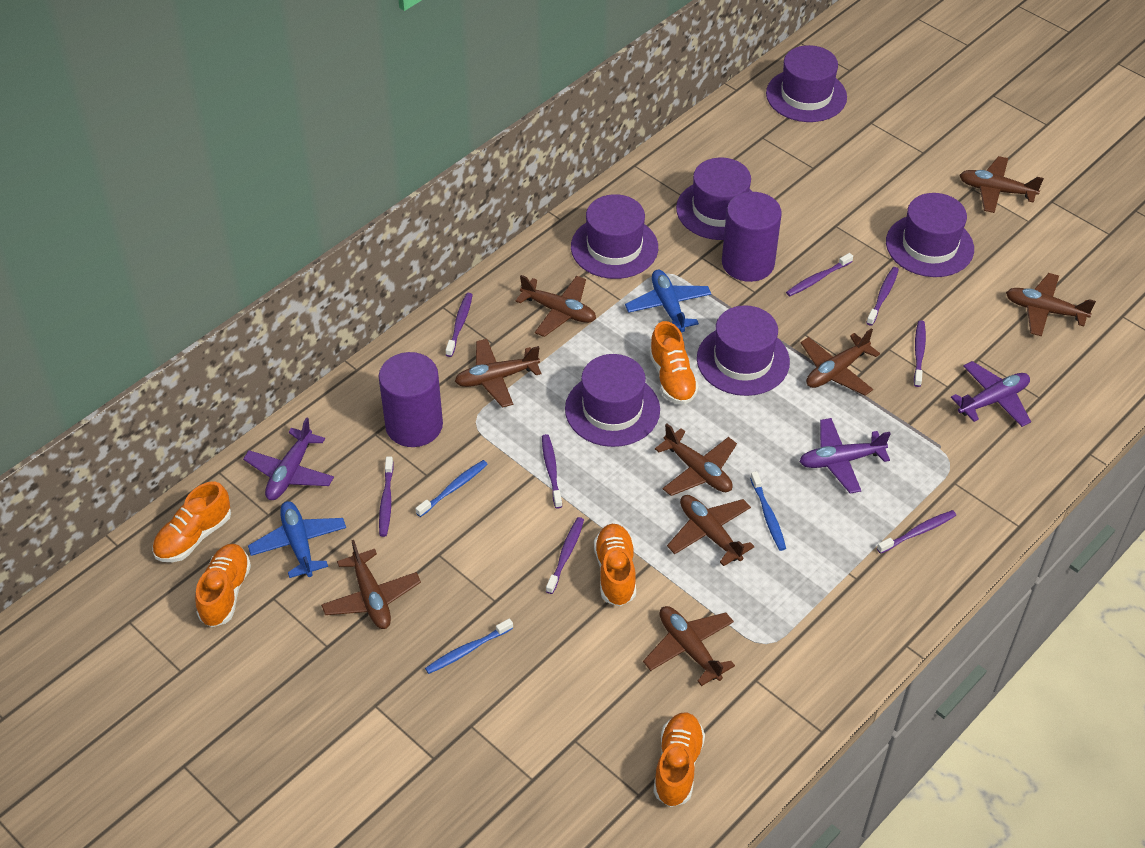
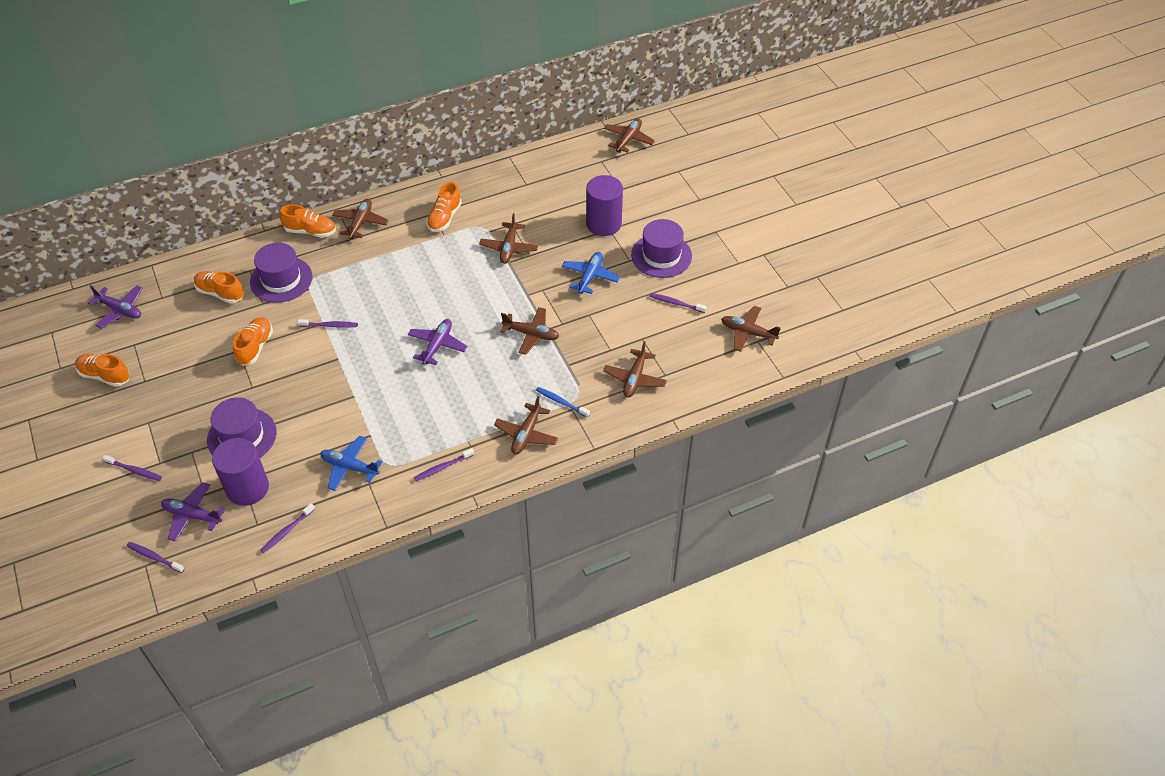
blue toothbrush: [415,460,488,517] [425,618,513,674] [750,471,786,551] = 3 -> [536,387,590,418] = 1
brown plane: [321,540,421,629] [455,339,541,408] [515,275,596,337] [643,606,735,686] [655,423,737,496] [667,495,755,566] [801,328,880,395] [960,156,1044,213] [1006,273,1096,337] = 9 -> [332,199,389,239] [479,213,538,264] [494,396,558,455] [500,307,559,355] [603,341,667,398] [604,118,655,153] [721,306,781,352] = 7
purple hat: [565,354,660,447] [571,194,658,279] [676,158,753,240] [697,305,790,396] [766,45,847,122] [886,193,974,277] = 6 -> [207,397,277,458] [250,243,313,303] [631,219,692,278] = 3
purple toothbrush: [379,457,394,537] [446,293,473,357] [542,434,562,509] [546,517,584,594] [786,253,853,296] [866,267,899,326] [877,510,956,554] [914,320,926,387] = 8 -> [102,455,162,481] [127,542,185,573] [261,503,315,553] [297,319,358,328] [414,448,474,481] [650,293,706,313] = 6

